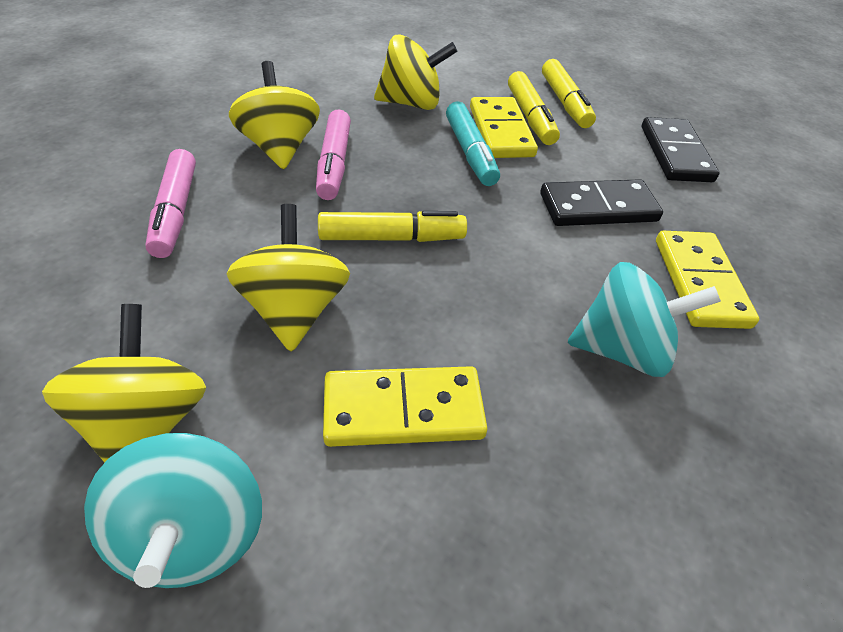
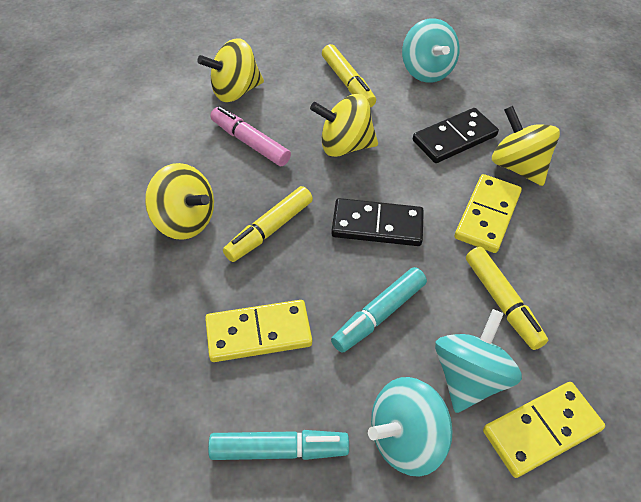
pink marker: [145,149,196,258] [316,110,351,200] = 2 -> [210,107,291,166] = 1
turquoise marker: [446,101,500,186] = 1 -> [208,430,349,460] [331,267,427,353] = 2
turquoise spinning top: [84,433,262,588] [568,262,721,377] = 2 -> [368,377,453,477] [402,18,460,83] [435,309,522,413] = 3

